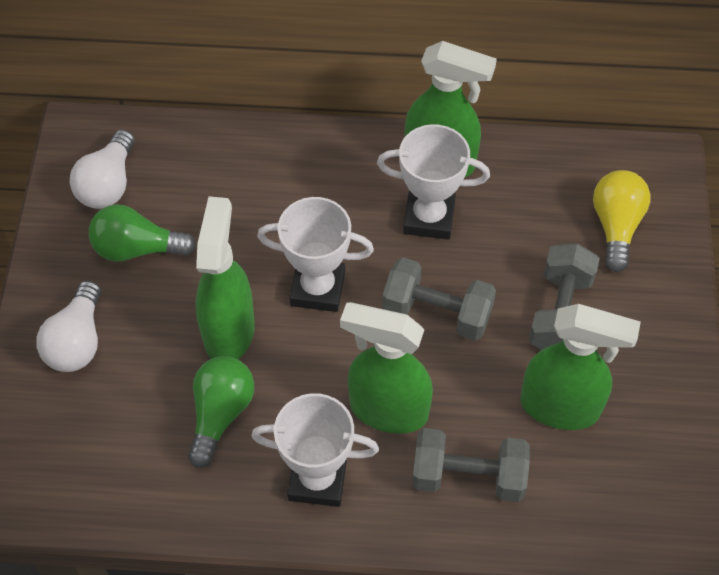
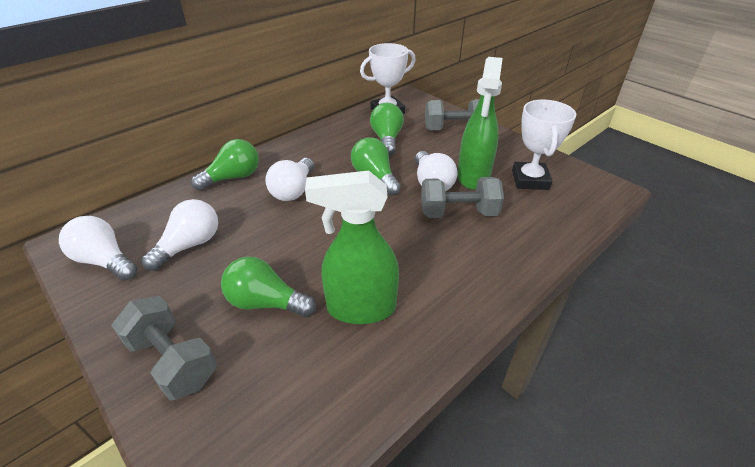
green light bulb: [89,204,196,262] [188,356,254,468] = 2 -> [191,139,259,191] [221,257,316,317] [351,137,401,196] [370,102,404,156] = 4
green spray bottle: [195,196,255,359] [340,302,433,434] [405,41,497,178] [521,304,641,430] = 4 -> [305,170,399,324] [457,57,503,190] = 2
white light bulb: [36,281,101,372] [70,130,135,209] = 2 -> [59,216,137,281] [141,199,218,271] [265,158,314,201] [415,151,457,191] = 4
white trophy: [251,393,379,507] [257,197,374,312] [377,124,490,240] = 3 -> [360,43,416,114] [512,100,576,190] = 2
yellow light bulb: [593,170,650,272] = 1 -> none = 0

